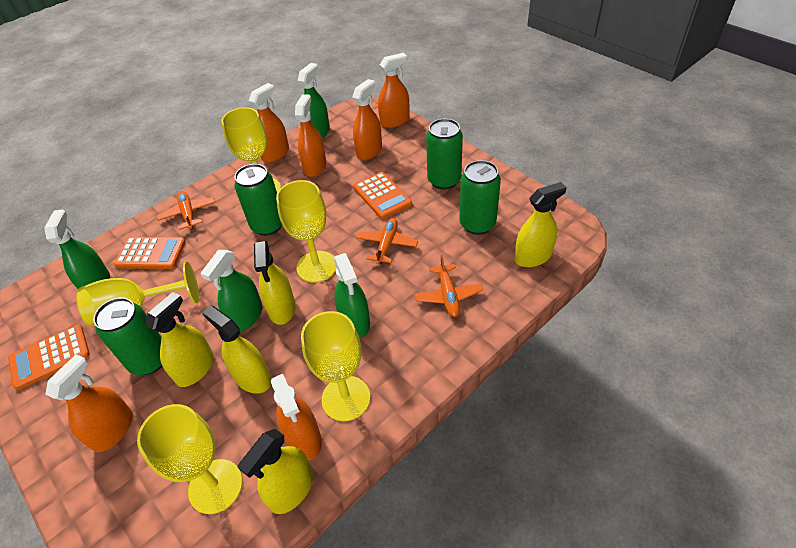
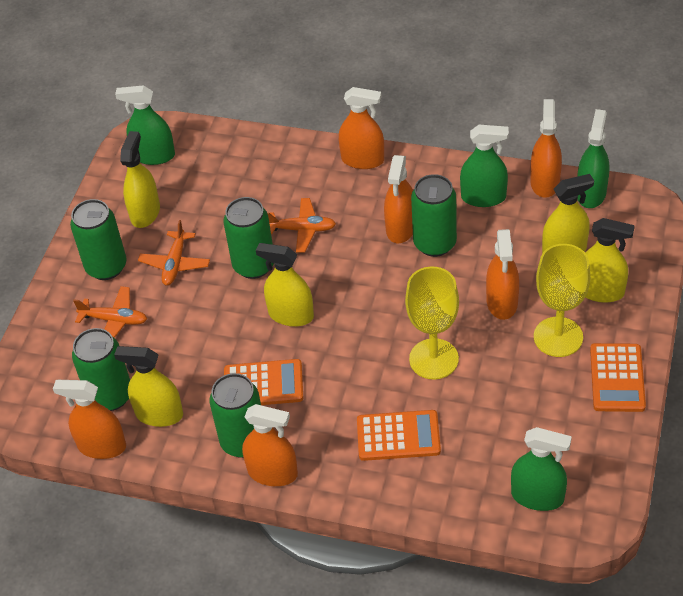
green can: [93,298,162,375] [234,164,282,236] [426,119,463,190] [459,160,501,235] = 4 -> [70,199,127,280] [72,328,130,411] [210,373,261,458] [223,197,274,279] [411,174,457,257] = 5
yellow goblet: [76,262,199,327] [137,404,243,514] [221,107,281,193] [276,180,337,283] [301,311,370,421] = 5 -> [405,267,459,379] [534,244,590,357] = 2

